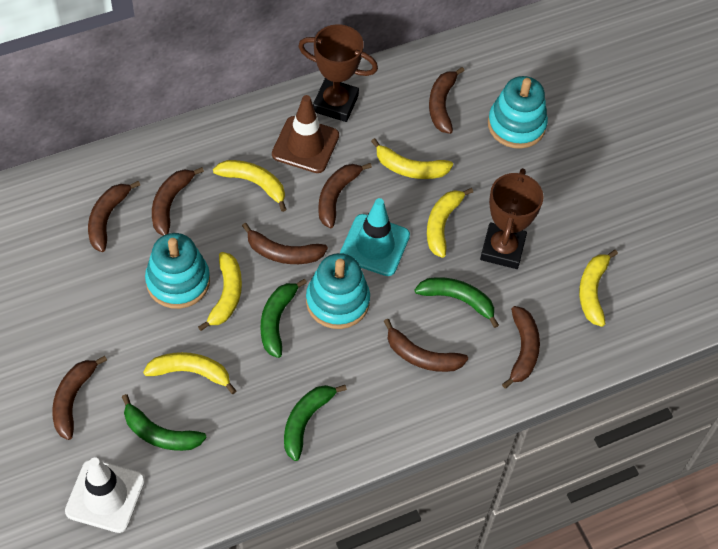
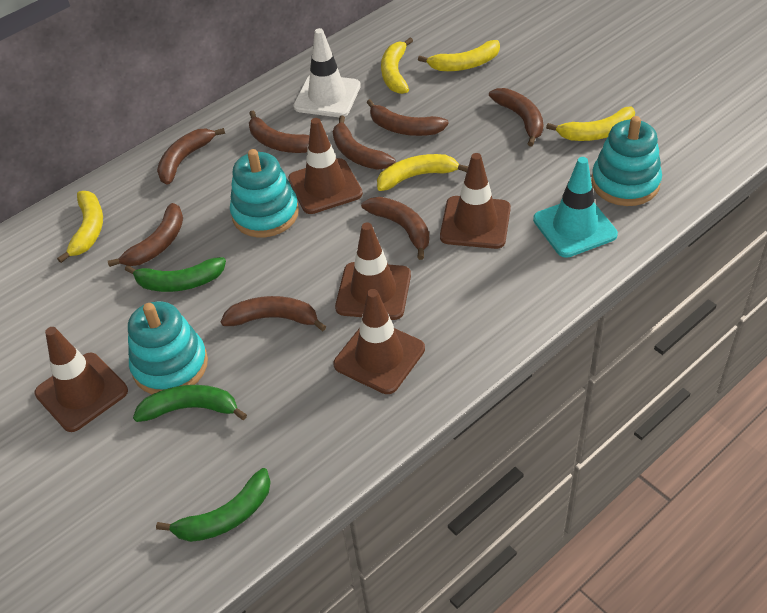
brown traffic cone: [272,95,339,173] = 1 -> [35,327,128,432] [288,118,363,214] [334,289,425,394] [335,223,411,320] [440,153,511,249] = 5
brown trophy: [298,24,378,122] [480,168,544,269] = 2 -> none = 0
green banana: [122,394,207,451] [261,279,307,358] [284,385,347,461] [414,277,499,328] = 4 -> [125,257,226,292] [133,385,247,422] [156,468,271,542] = 3
yellow banana: [143,352,237,394] [198,252,242,331] [213,160,287,212] [371,138,453,179] [427,188,473,258] [579,250,618,327] = 6 -> [57,191,103,263] [377,154,468,191] [381,38,413,94] [418,40,500,71] [546,107,635,141] = 5

